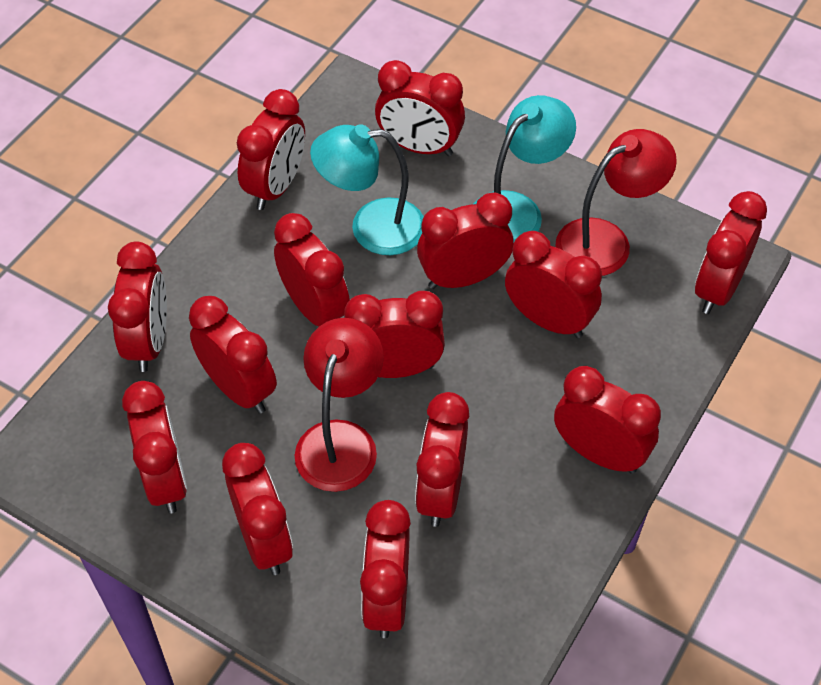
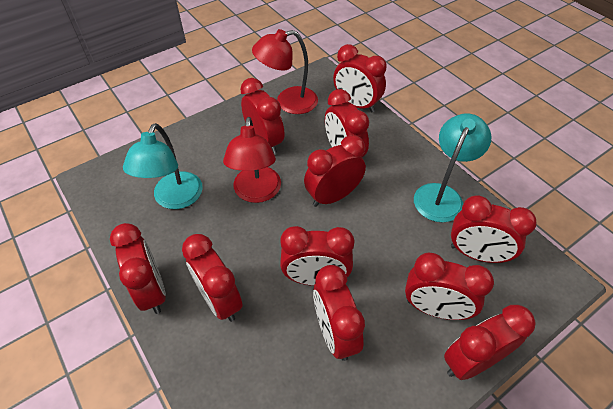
red clock: [108,242,167,372] [122,381,187,513] [189,296,277,414] [222,443,293,575] [237,89,305,210] [274,213,350,326] [344,291,445,378] [360,500,411,638] [375,60,465,156] [415,392,469,527] [417,192,514,289] [505,231,602,338] [554,366,661,474] [695,191,767,314] = 14 -> [110,223,166,314] [182,234,243,322] [240,78,284,155] [280,226,355,286] [304,135,366,207] [313,265,365,361] [325,89,369,157] [333,44,387,113] [405,253,494,320] [444,305,535,380] [451,195,537,263] = 11

